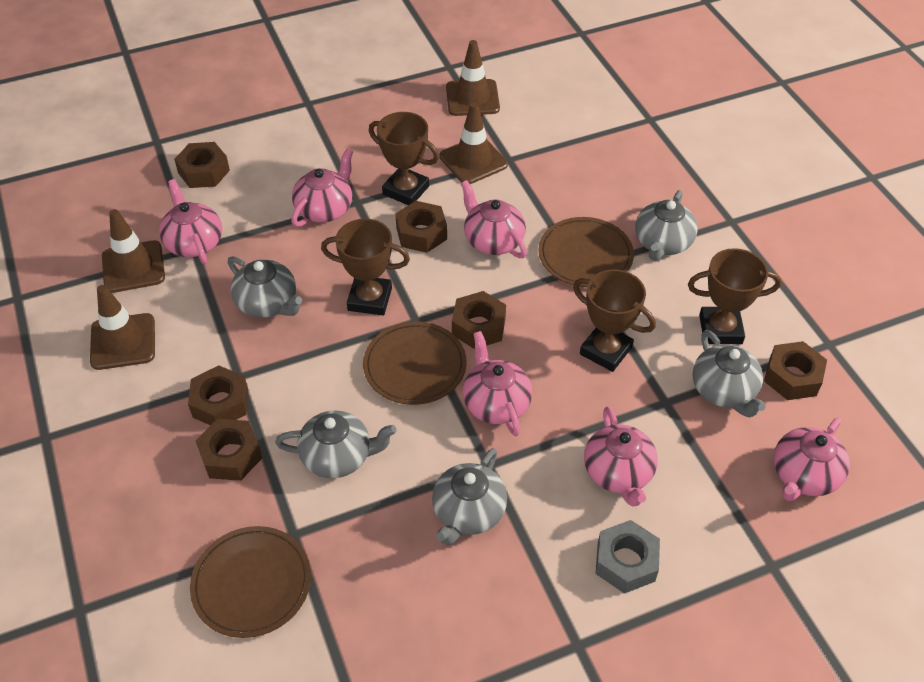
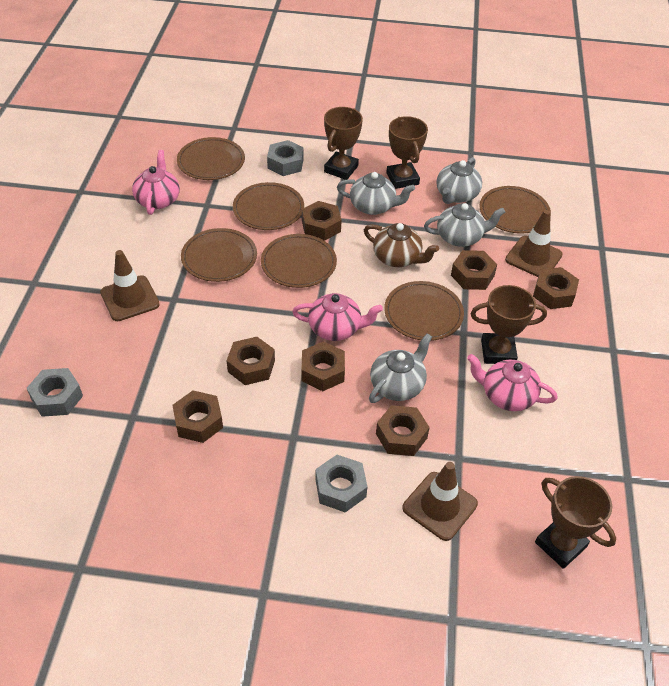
brown nut: [174,142,230,188] [188,366,248,425] [195,419,262,481] [395,201,447,253] [452,291,506,349] [764,341,827,400] = 6 -> [172,391,223,443] [226,337,275,385] [302,201,341,241] [302,341,345,391] [376,405,430,456] [451,250,497,290] [533,267,579,309] = 7
brown plate: [190,526,311,638] [363,321,467,405] [538,217,634,287] = 3 -> [177,137,245,180] [181,228,257,282] [233,182,304,230] [261,234,337,288] [384,281,464,341] [479,186,551,234] = 6
brown teapot: none = 0 -> [364,223,439,267] = 1
brown traffic cone: [90,285,155,370] [102,209,165,293] [439,102,508,184] [446,40,500,116] = 4 -> [100,250,160,321] [402,462,478,541] [505,210,563,277] = 3
grey nut: [596,520,660,594] = 1 -> [27,368,83,417] [267,140,304,176] [315,455,368,512] = 3
grey teapot: [228,256,302,318] [275,410,397,478] [432,448,507,545] [635,190,698,261] [693,330,766,417] = 5 -> [337,172,415,215] [369,333,432,403] [424,203,505,247] [436,157,482,204] = 4
pink teapot: [159,179,222,264] [291,149,353,227] [461,180,527,258] [463,331,532,436] [584,406,658,506] [774,418,850,501] = 6 -> [132,150,180,215] [292,293,383,341] [467,354,558,411] = 3

